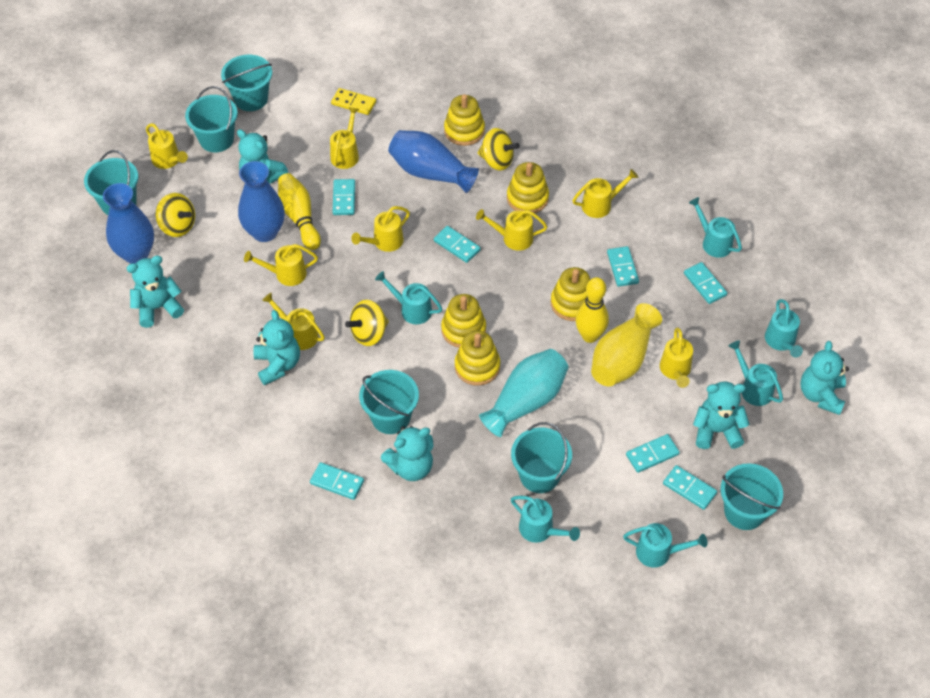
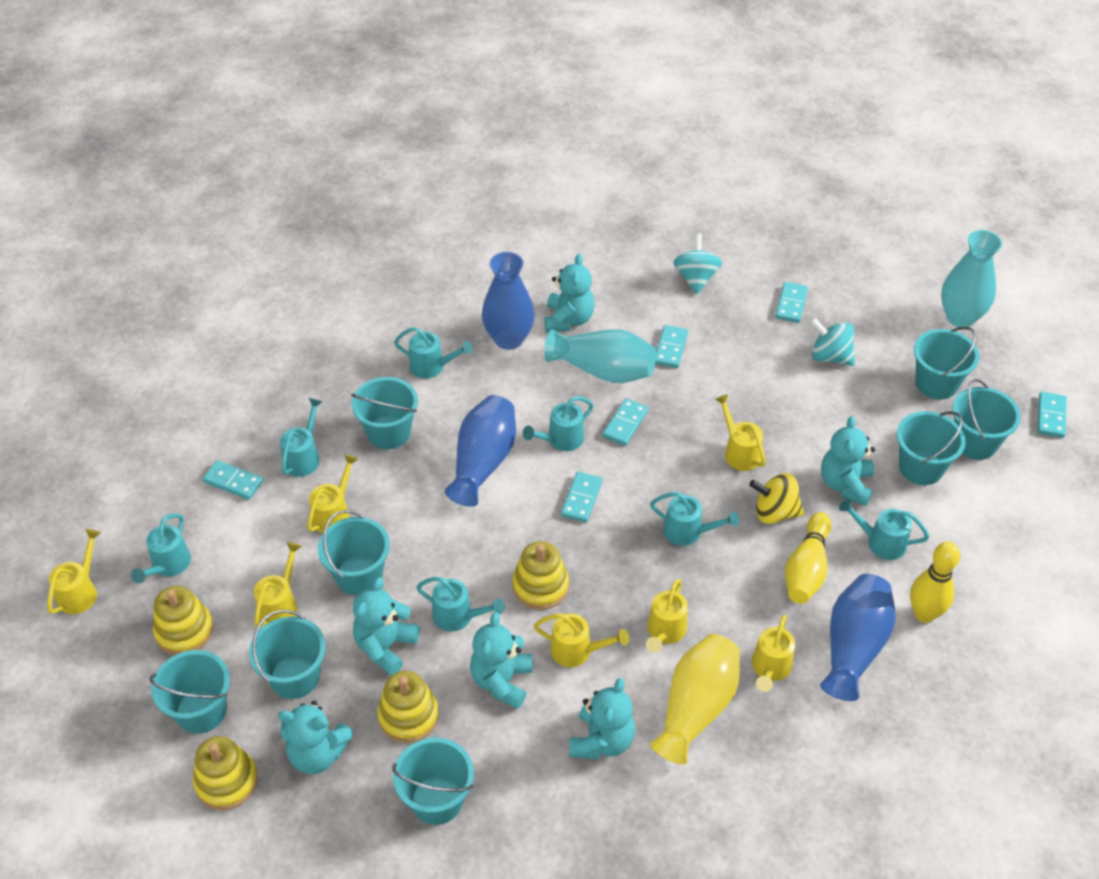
turquoise bucket: [84,150,138,215] [185,86,238,152] [221,55,272,111] [359,370,419,434] [511,422,572,493] [721,463,783,530] = 6 -> [150,650,230,734] [249,610,326,699] [318,510,390,595] [351,377,418,449] [392,738,474,825] [897,411,966,485] [914,326,979,399] [953,379,1021,460] = 8
turquoise domino: [310,462,364,500] [333,179,355,215] [434,226,481,263] [607,246,639,287] [626,434,680,473] [663,465,717,510] [684,262,727,304] = 7 -> [203,460,263,500] [561,472,603,522] [603,399,648,446] [655,325,688,368] [775,282,808,323] [1037,392,1067,438] = 6
turquoise spinning top: none = 0 -> [673,233,722,294] [810,317,855,366] = 2
turquoise vase: [479,349,569,437] = 1 -> [544,329,656,383] [941,230,1002,327] = 2
turquoise watering can: [375,271,442,324] [511,496,580,543] [623,523,708,568] [689,197,742,258] [729,340,783,406] [765,299,803,357] = 6 -> [131,513,191,583] [280,398,323,477] [394,327,473,378] [417,577,504,631] [523,396,594,451] [650,492,739,546] [839,499,929,560] = 7
yellow domino: [331,88,376,115] = 1 -> none = 0
yellow spinning top: [155,193,195,237] [345,300,389,346] [478,128,520,171] = 3 -> [749,473,804,524] = 1
yellow stacking toy: [441,294,486,348] [444,94,485,146] [455,331,500,386] [507,162,549,213] [551,267,590,321] = 5 -> [153,586,214,655] [193,736,258,810] [377,671,439,743] [512,541,569,610] = 4
yellow watering can: [146,123,188,169] [244,244,318,286] [262,293,325,350] [330,107,359,169] [351,206,410,252] [476,209,547,251] [572,169,638,218] [660,328,693,388] = 8 -> [47,529,101,614] [254,542,302,628] [307,454,358,533] [534,613,629,667] [646,579,688,653] [715,394,766,471] [752,615,795,692] = 7

